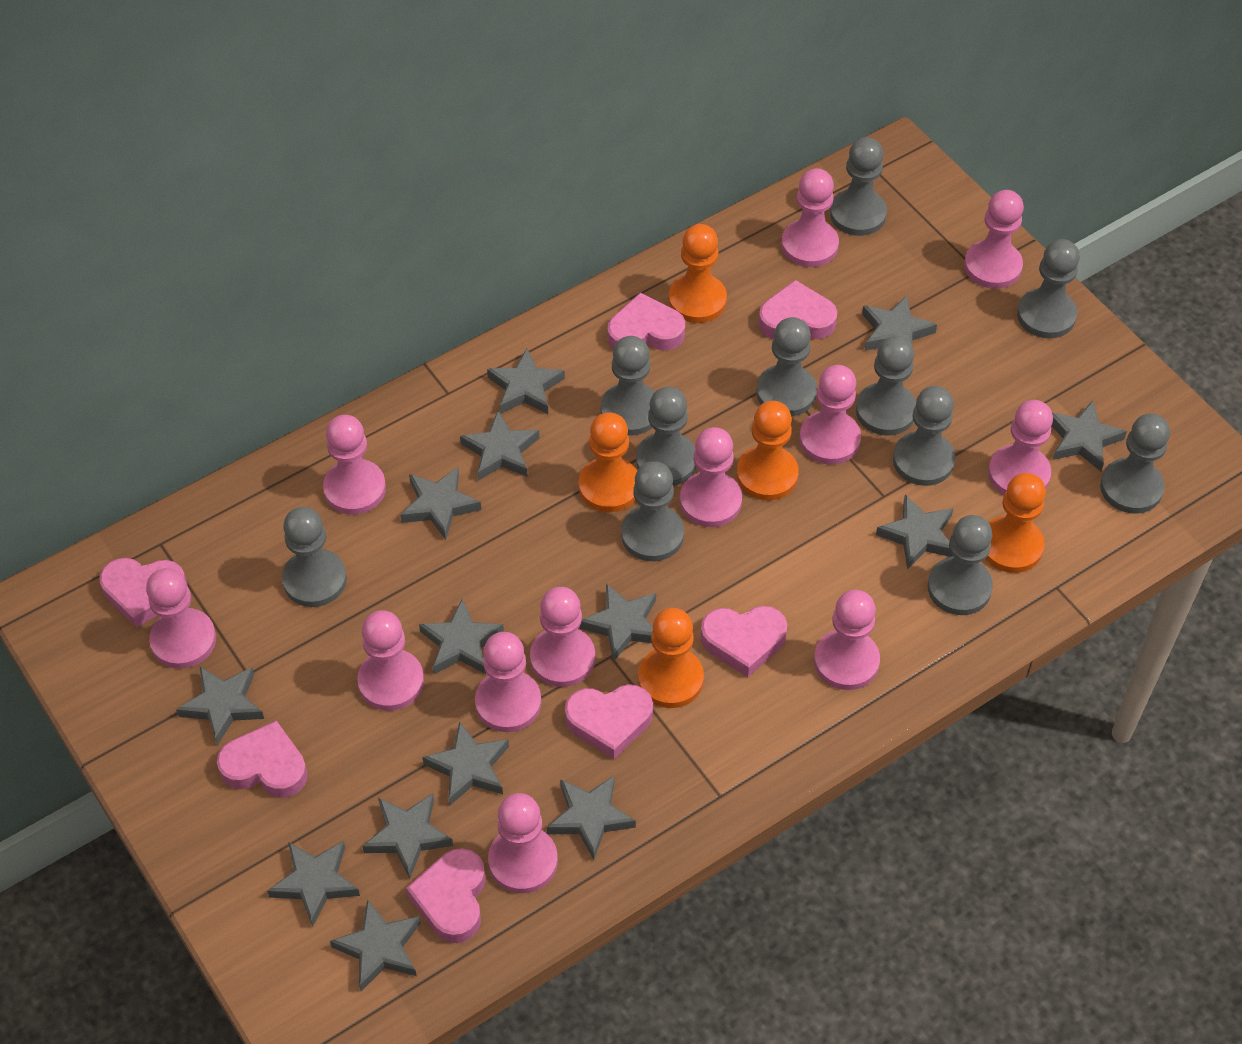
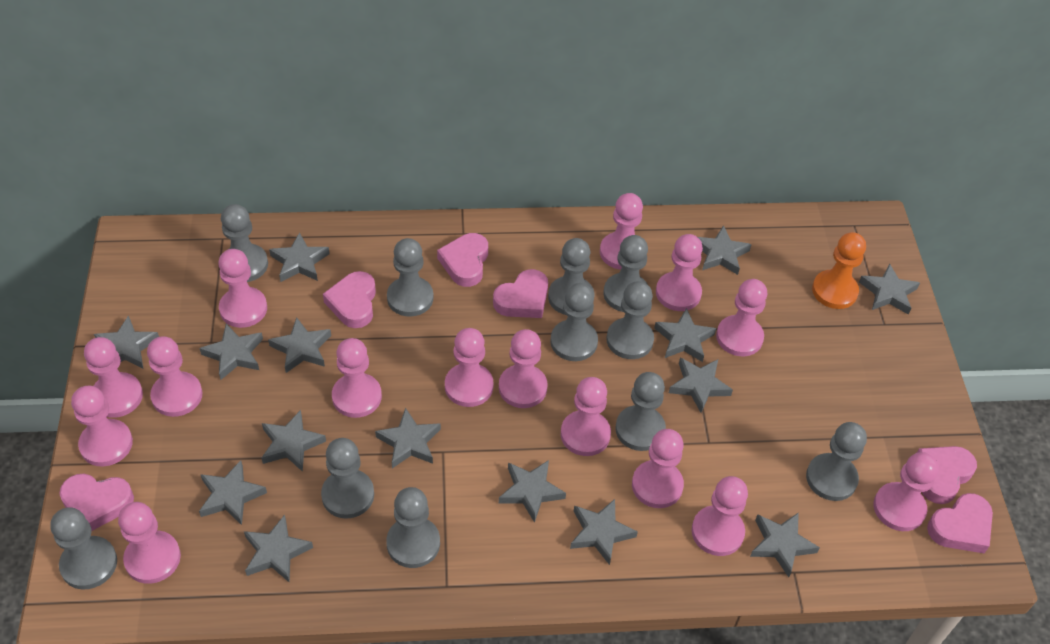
grey star: [176,667,264,746] [267,841,360,927] [330,899,421,991] [362,793,453,879] [400,467,481,540] [419,599,504,674] [423,721,509,805] [460,411,539,481] [487,349,565,414] [547,775,636,860] [579,584,656,662] [862,295,937,351] [876,495,953,570] [1051,400,1127,471] = 14 -> [94,315,159,368] [199,324,263,380] [199,460,267,525] [244,515,313,583] [262,410,326,472] [268,317,331,373] [269,232,330,282] [375,408,441,468] [499,460,566,523] [570,499,638,565] [654,308,716,362] [669,357,733,413] [698,225,752,275] [750,512,820,577] [859,263,920,314] = 15
orange pawn: [579,412,637,512] [638,608,704,708] [669,224,727,323] [737,401,799,501] [985,473,1046,573] = 5 -> [812,232,866,309] = 1
pink heart: [100,558,187,628] [217,720,308,798] [406,848,486,943] [565,684,653,759] [608,293,685,350] [700,606,787,677] [758,280,838,339] = 7 -> [59,474,134,531] [323,271,376,328] [437,233,488,287] [493,269,548,318] [917,446,977,504] [927,493,993,553] = 6
pink pawn: [146,568,216,669] [323,415,386,514] [357,610,424,711] [475,632,541,732] [488,793,558,893] [530,587,595,687] [680,427,742,527] [781,168,839,267] [799,365,861,465] [814,590,880,690] [964,190,1024,289] [988,400,1053,495] = 12 -> [71,386,133,467] [84,337,143,418] [118,502,181,584] [147,336,202,417] [218,249,267,328] [332,338,382,418] [445,328,494,407] [499,329,548,408] [561,377,611,456] [600,193,643,270] [632,429,684,508] [656,234,703,311] [692,476,748,556] [716,279,767,356] [874,452,939,531] = 15

